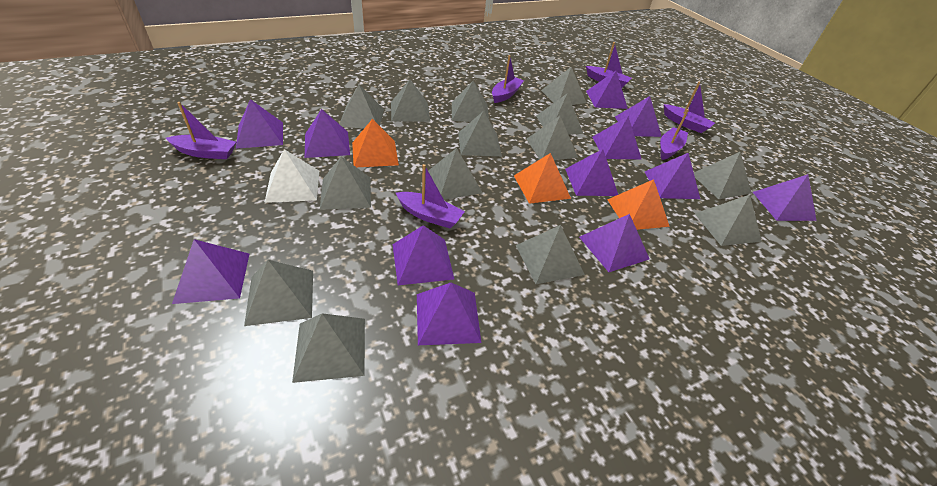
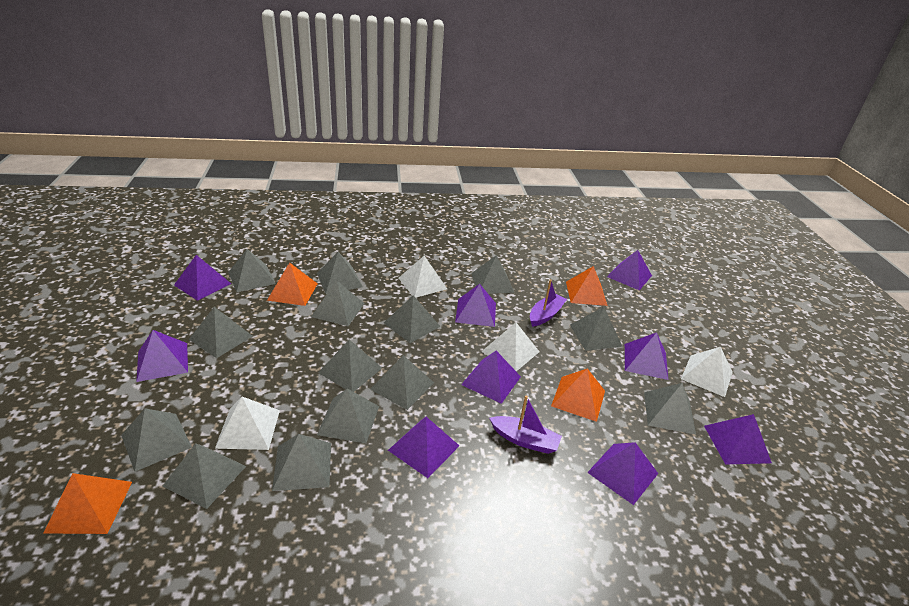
orange pyramid: [352,119,399,167] [514,153,571,204] [607,179,670,230] = 3 -> [44,473,132,534] [267,263,318,306] [551,368,605,422] [566,266,608,306] = 4
purple boat: [166,102,236,159] [396,164,465,228] [492,55,524,103] [586,42,631,88] [660,109,689,160] [664,82,715,133] = 6 -> [489,395,562,454] [530,279,567,327] = 2
purple pyramid: [172,239,249,304] [236,99,283,149] [305,109,350,158] [393,225,454,285] [417,283,482,345] [565,149,618,196] [579,214,649,272] [586,71,628,109] [592,116,641,159] [615,96,662,137] [645,153,700,199] [753,174,817,221] = 12 -> [136,330,188,382] [174,255,231,301] [388,417,459,478] [455,284,496,327] [461,351,521,404] [587,442,658,505] [607,250,652,290] [625,332,668,380] [704,414,772,464] = 9
white pyramid: [264,149,319,203] = 1 -> [215,397,280,450] [399,256,447,298] [481,322,539,372] [681,347,733,397] = 4

